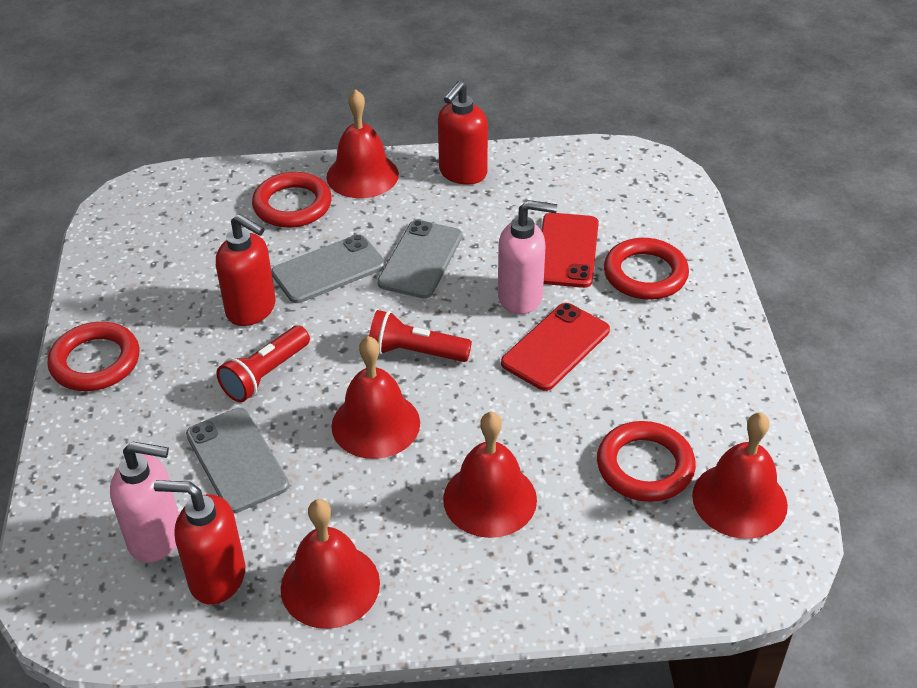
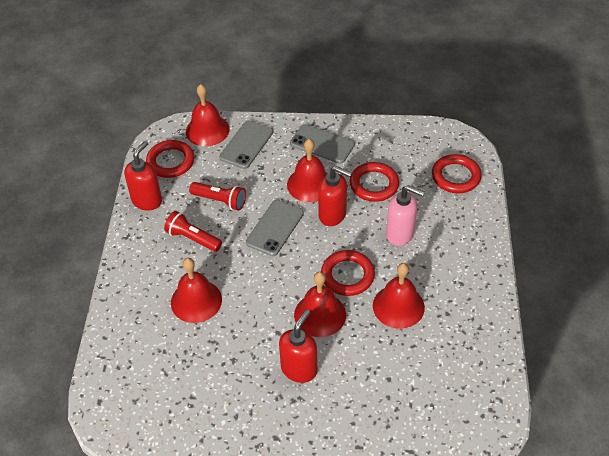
pink soap dispenser: [110,441,179,563] [498,200,557,314] = 2 -> [386,185,425,246] = 1
red phone: [501,303,610,391] [541,213,599,288] = 2 -> none = 0

